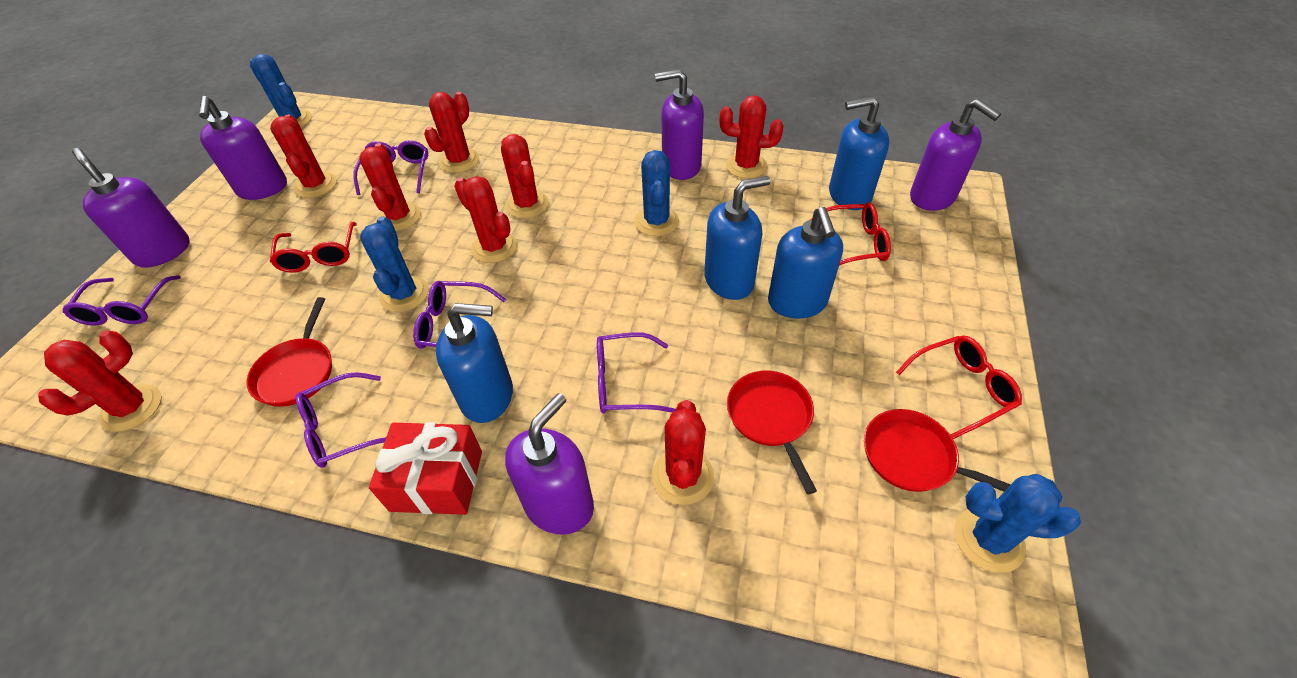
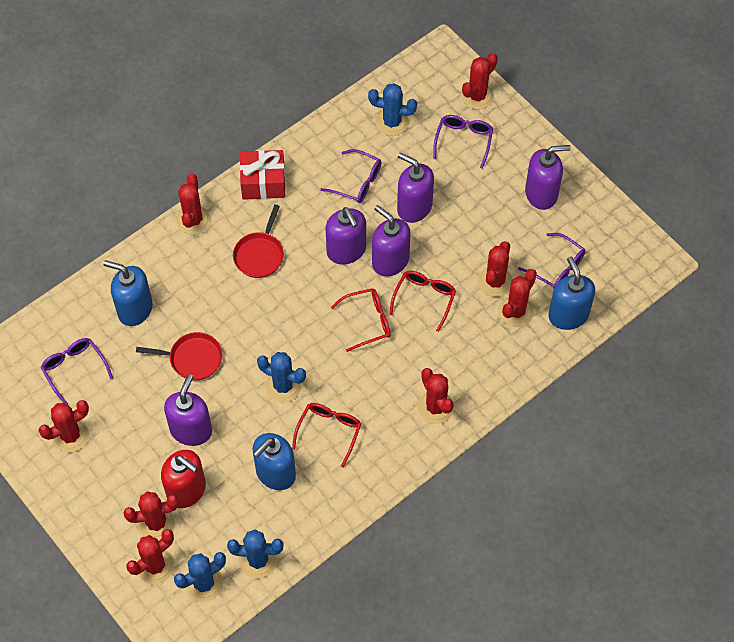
blue soap dispenser: [436,303,513,423] [704,176,770,300] [768,207,843,319] [829,96,889,210] = 4 -> [103,260,153,326] [253,433,296,490] [548,256,595,330] = 3
purple glasses: [63,275,181,326] [295,372,386,468] [353,140,428,195] [413,281,506,349] [597,332,676,413] = 5 -> [41,338,113,405] [320,149,381,203] [433,115,493,169] [518,233,585,289] = 4
red pan: [247,297,332,407] [727,371,817,494] [864,409,1011,492] = 3 -> [136,332,223,380] [233,204,284,278] = 2
red soap dispenser: none = 0 -> [161,450,206,508] = 1

